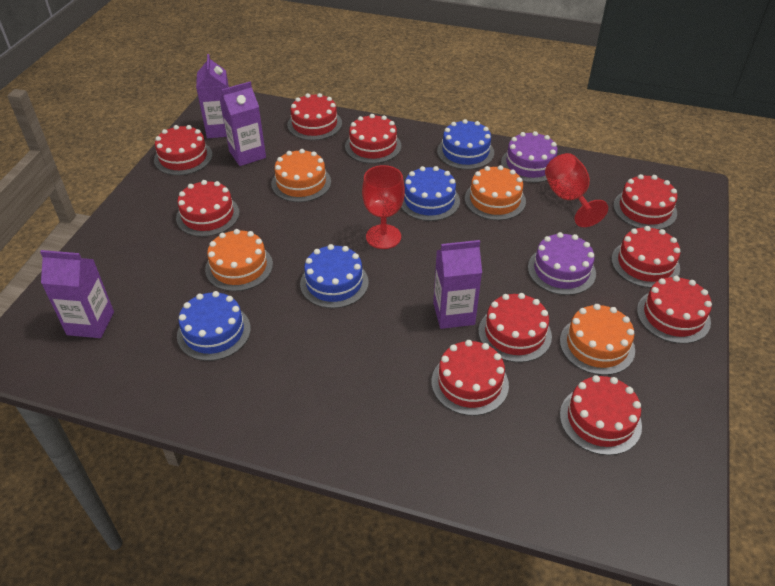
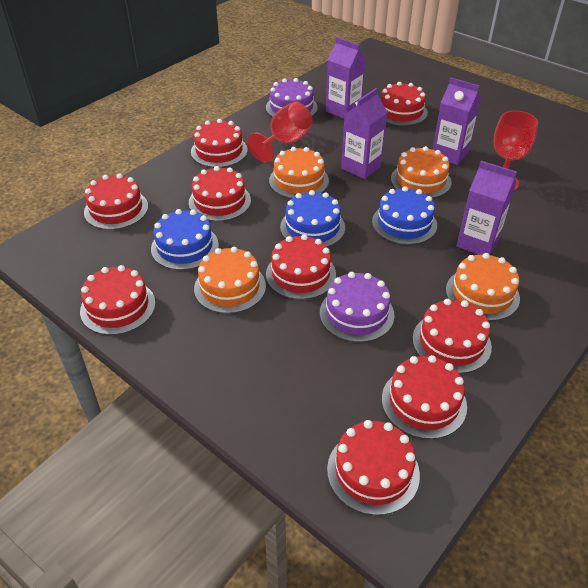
blue cake: [177,291,251,361] [300,244,369,308] [401,166,460,221] [437,119,494,170] = 4 -> [151,209,219,270] [280,190,345,247] [372,186,437,245] = 3
red cake: [154,125,212,175] [176,180,239,237] [287,93,342,140] [345,114,401,164] [432,340,509,416] [478,293,552,362] [560,375,642,455] [611,226,680,288] [613,174,677,230] [637,276,712,344] = 10 -> [80,265,155,335] [84,173,148,230] [189,166,251,221] [191,119,248,168] [266,234,336,300] [327,420,420,515] [381,82,428,126] [382,355,467,439] [413,299,492,374] = 9

